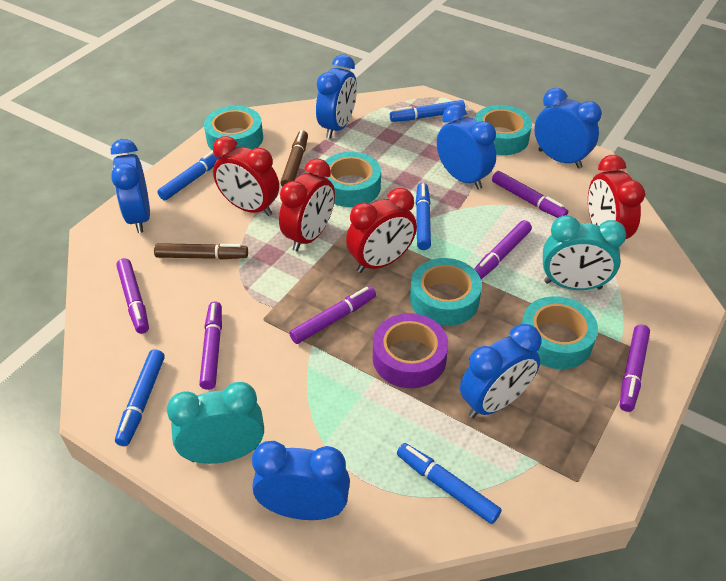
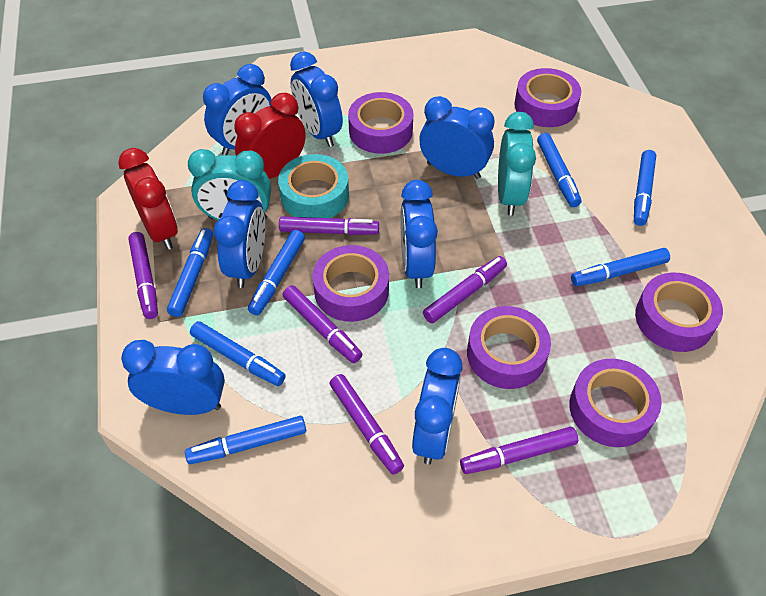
blue clock: [111,139,150,233] [252,441,350,520] [316,55,357,139] [437,104,496,190] [460,324,541,418] [534,88,602,169] = 6 -> [121,340,225,415] [203,64,272,155] [214,180,265,288] [290,51,343,147] [400,180,438,288] [412,348,463,465] [419,96,495,179] = 7
blue marker: [115,349,165,446] [157,151,221,201] [390,100,465,122] [397,443,502,524] [416,183,431,250] = 5 -> [167,228,213,317] [185,416,306,464] [190,321,286,386] [248,230,305,315] [537,133,581,207] [571,248,670,286] [634,150,656,226] = 7
brown marker: [154,243,248,260] [281,130,308,187] = 2 -> none = 0
purple tape: [373,313,448,388] = 1 -> [312,245,389,322] [348,92,413,154] [467,306,551,389] [514,68,581,127] [569,359,662,447] [635,273,723,352] = 6
red clock: [213,136,279,216] [279,158,335,251] [346,188,417,273] [588,155,645,239] = 4 -> [118,148,178,250] [234,93,306,179] = 2
turquoise tape: [204,106,263,151] [325,152,381,207] [410,258,482,326] [474,105,532,155] [522,296,598,369] = 5 -> [278,154,349,218] = 1

